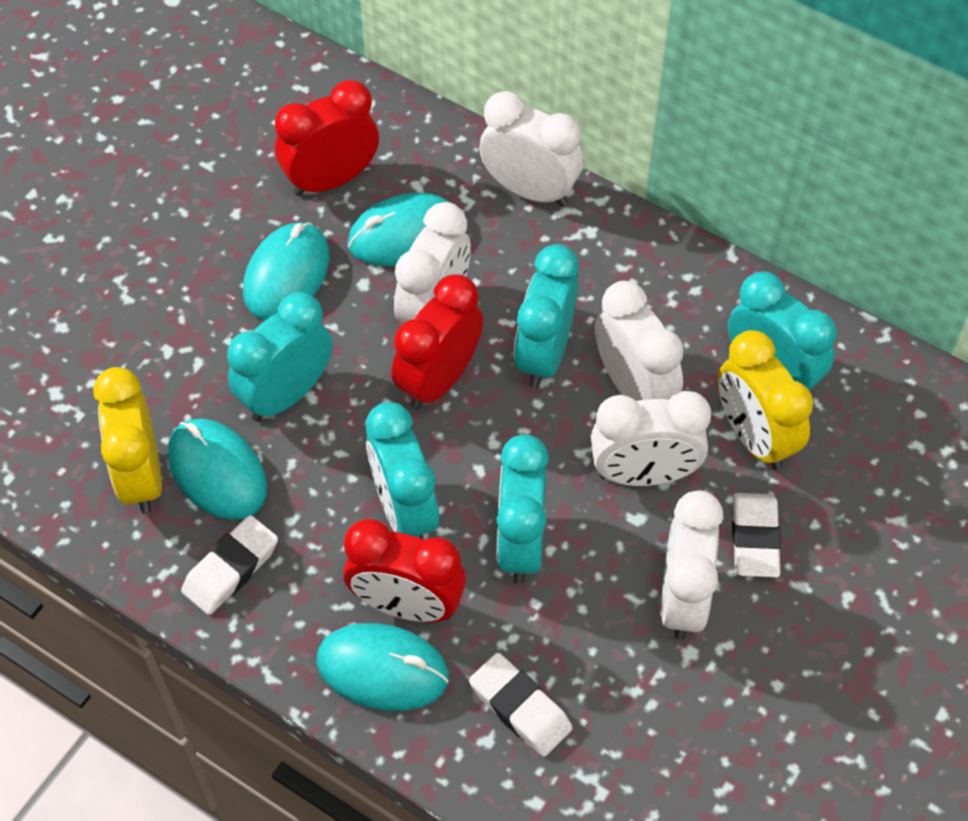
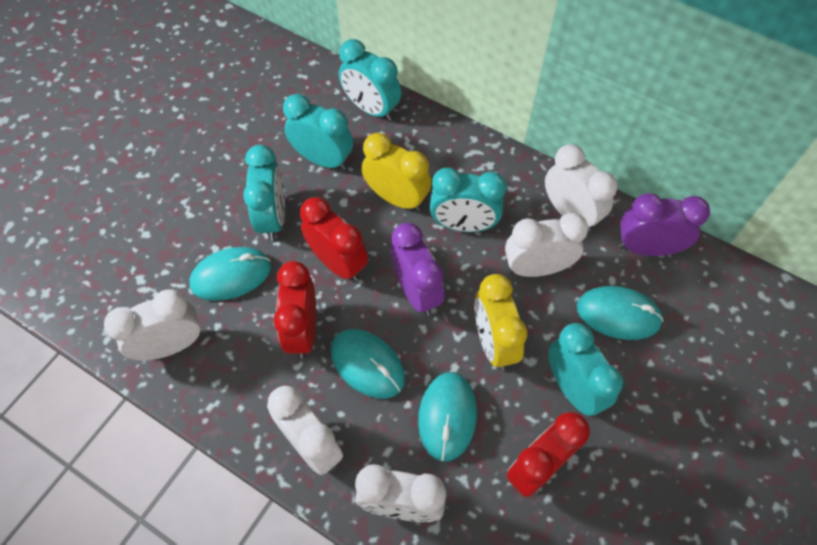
purple clock: none = 0 -> [390,223,444,316] [619,193,710,256] = 2
white eraser: [181,515,278,615] [469,653,573,757] [732,493,781,577] = 3 -> none = 0

